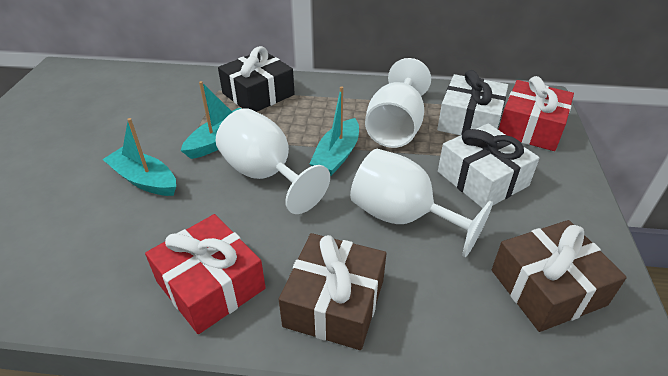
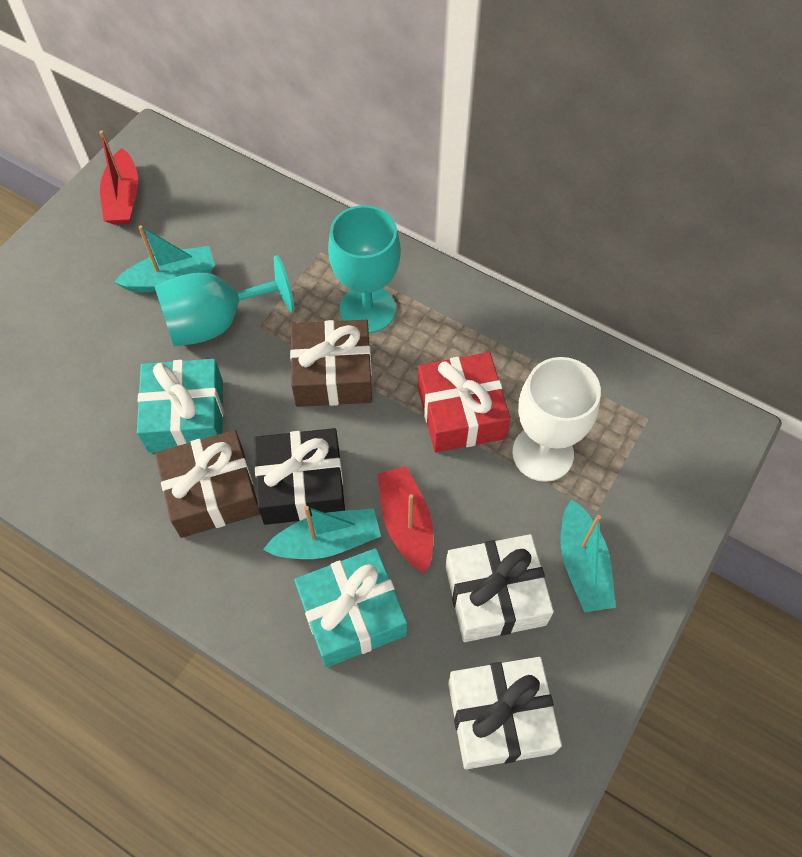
red boat: none = 0 -> [99,130,138,225] [378,466,433,574] = 2
red gift: [145,214,266,334] [498,76,574,151] = 2 -> [418,352,511,453] = 1
turquoise gift: none = 0 -> [137,359,223,453] [294,548,407,668] = 2
turquoise goblet: none = 0 -> [154,255,294,346] [328,205,401,333] = 2
white goblet: [216,108,330,214] [350,149,493,257] [365,58,431,148] = 3 -> [512,357,601,482] = 1

